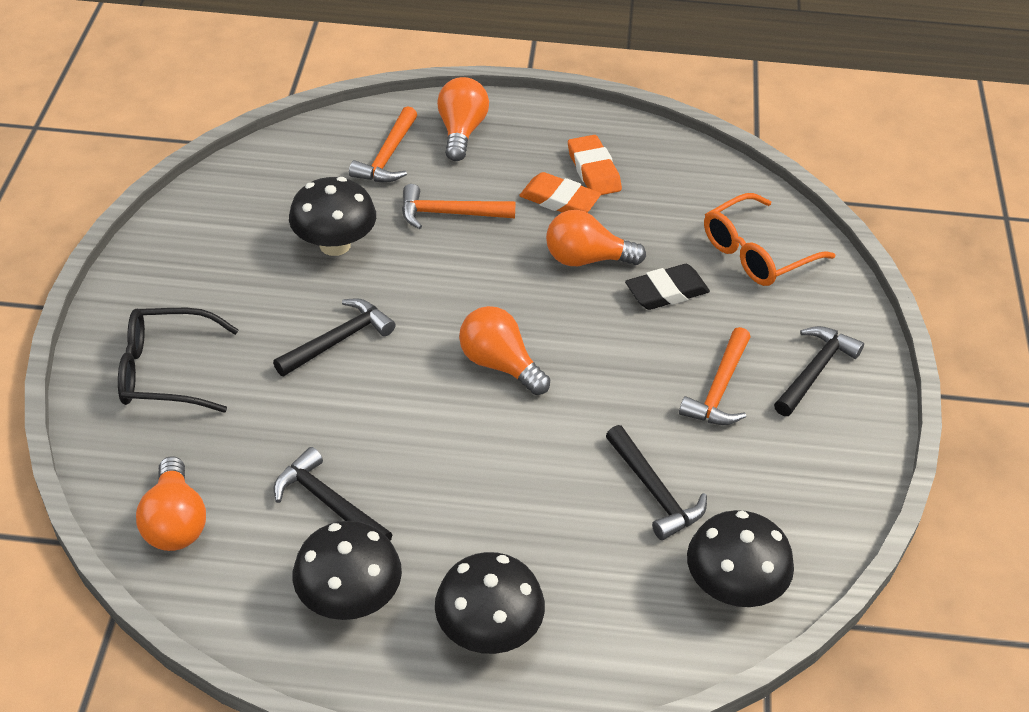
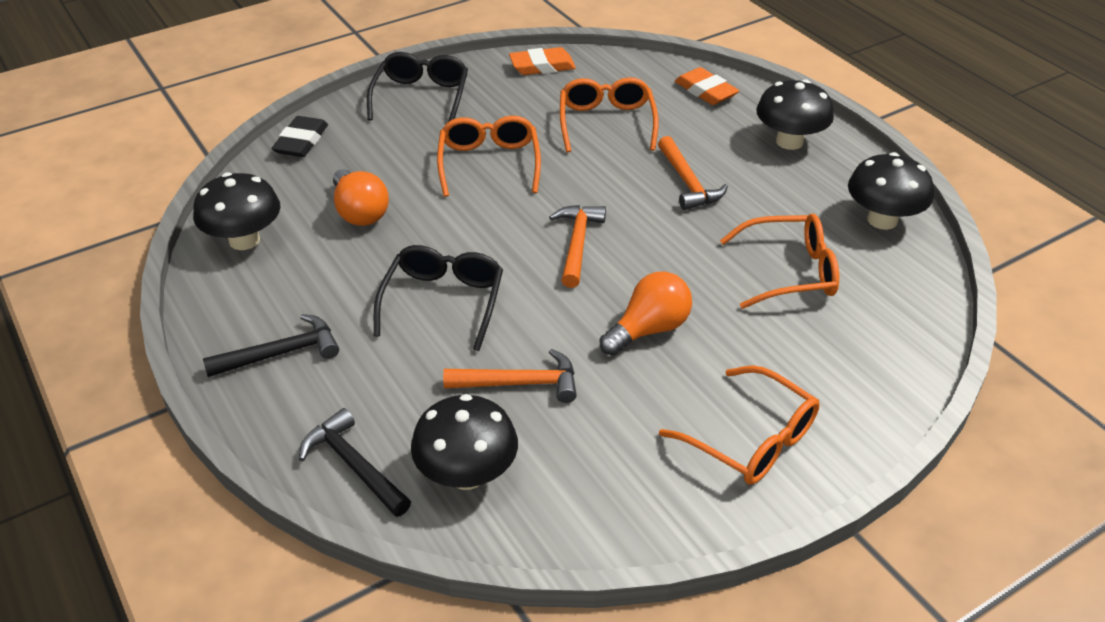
black glasses: [118,308,239,413] = 1 -> [367,52,468,122] [374,245,503,351] = 2
black hammer: [273,298,396,376] [274,447,392,541] [606,425,707,540] [774,326,864,416] = 4 -> [203,314,339,377] [299,408,411,517] = 2
orange glasses: [704,193,836,286] = 1 -> [437,116,541,197] [560,77,659,152] [659,365,820,485] [720,214,839,309] = 4
orange light bulb: [136,456,206,551] [437,77,489,161] [459,306,550,395] [546,210,646,266] = 4 -> [333,169,389,226] [600,272,692,356] = 2

